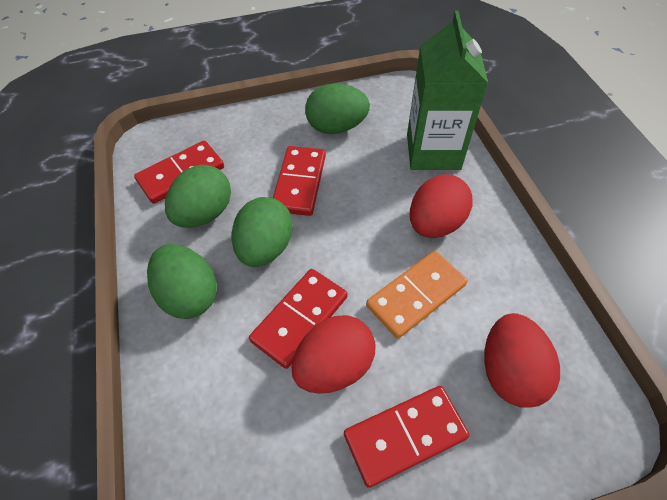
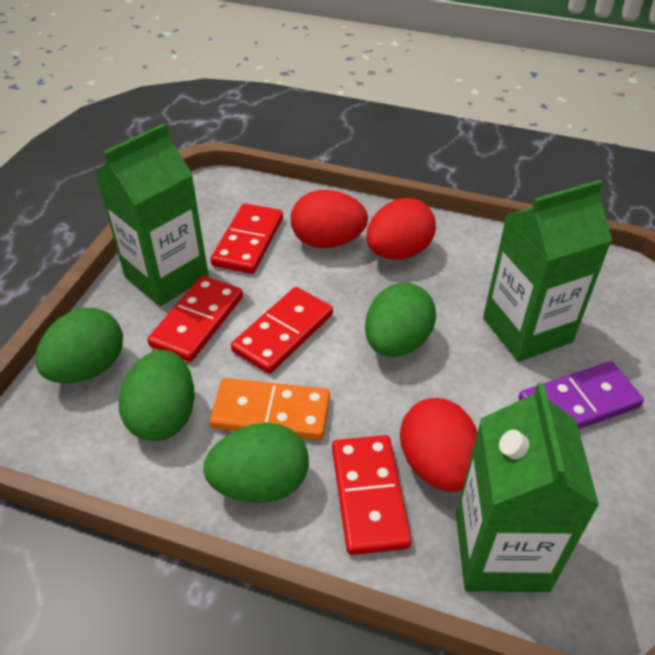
green carton: [407,11,488,170] = 1 -> [95,123,209,306] [456,383,599,592] [483,180,612,362] = 3
purple domino: none = 0 -> [518,362,644,429] = 1

